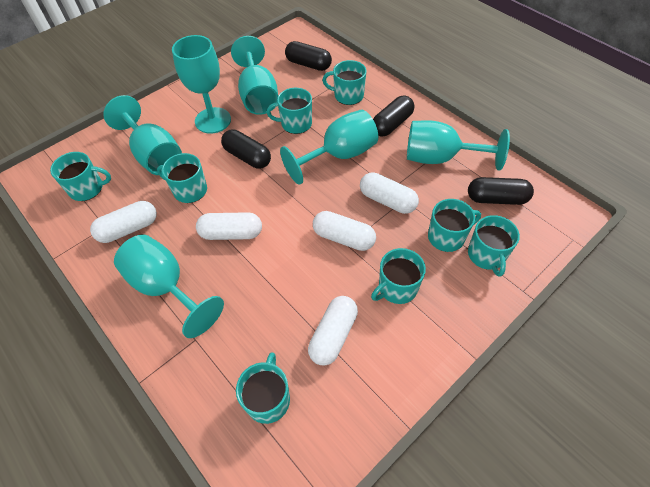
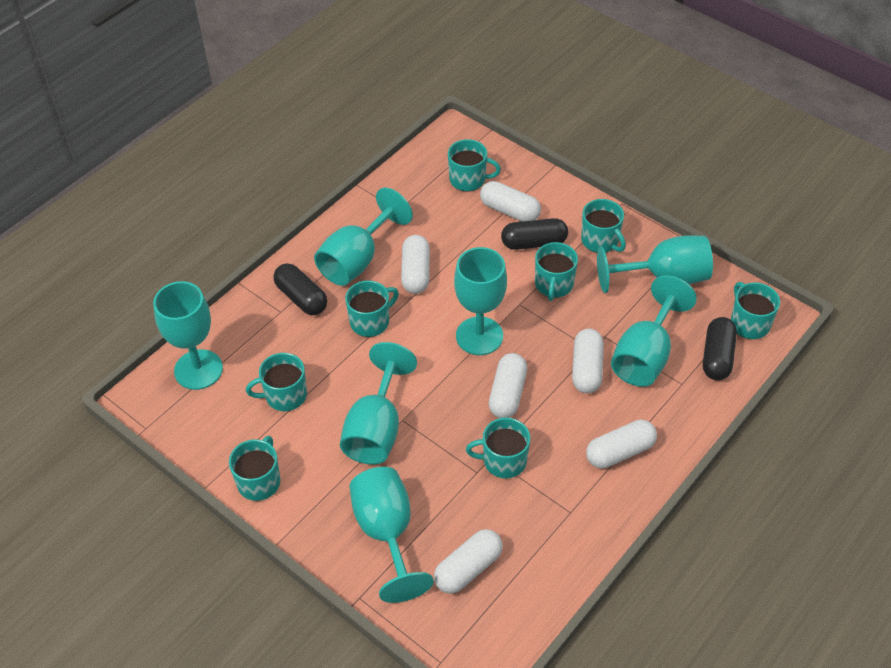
black capsule: [221,129,271,169] [285,41,332,71] [373,96,414,137] [468,177,534,205] = 4 -> [273,263,327,315] [501,218,568,250] [703,317,737,380] = 3
turquoise goblet: [103,95,182,175] [114,234,224,338] [172,35,231,134] [231,36,278,115] [280,110,378,185] [407,120,510,170] = 6 -> [153,281,223,390] [314,187,413,286] [340,342,417,465] [349,467,434,603] [454,247,507,355] [597,235,713,293] [611,275,697,387] = 7
white capsule: [90,201,157,243] [196,212,262,240] [308,296,358,366] [313,211,376,251] [360,172,419,214] = 5 -> [401,235,430,294] [434,529,503,594] [480,181,541,221] [489,353,527,418] [572,329,604,393] [586,420,657,469] = 6

